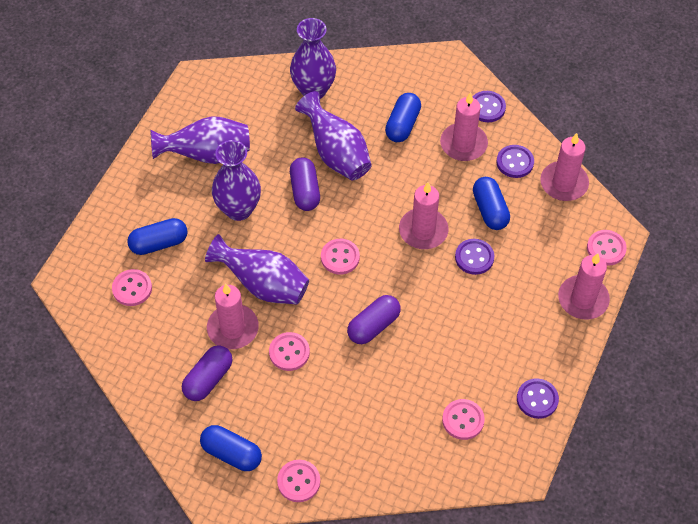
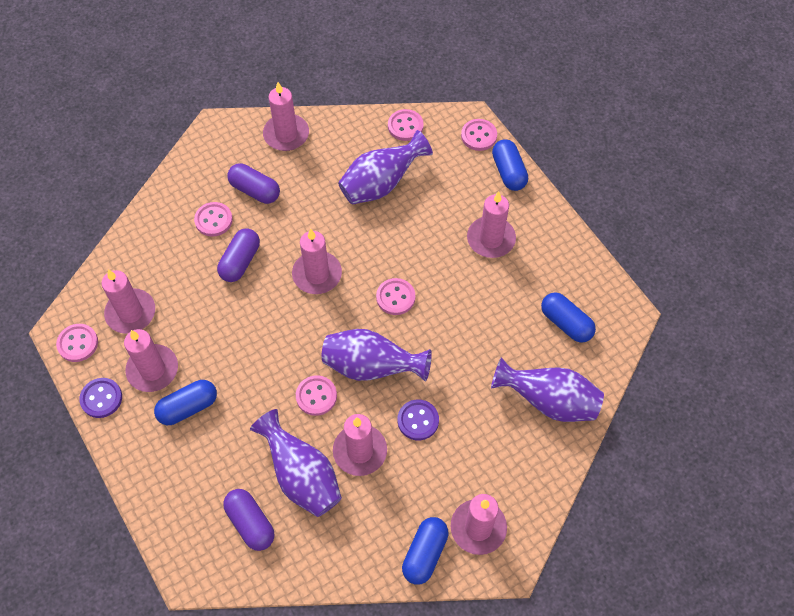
pink candle: [207,284,259,349] [399,182,448,249] [440,92,488,161] [540,133,589,201] [558,253,610,320] = 5 -> [102,270,155,334] [124,329,178,392] [263,82,309,151] [292,229,342,294] [333,414,387,476] [451,494,507,555] [467,192,516,258] = 7
purple button: [455,239,494,275] [473,91,506,122] [496,145,534,178] [517,378,559,419] = 4 -> [79,378,122,418] [398,400,439,440] = 2
purple vase: [150,116,250,164] [205,234,309,305] [212,140,261,221] [290,18,336,99] [295,91,372,180] = 5 -> [250,409,342,517] [322,329,432,382] [338,130,433,205] [491,358,604,422] = 4

